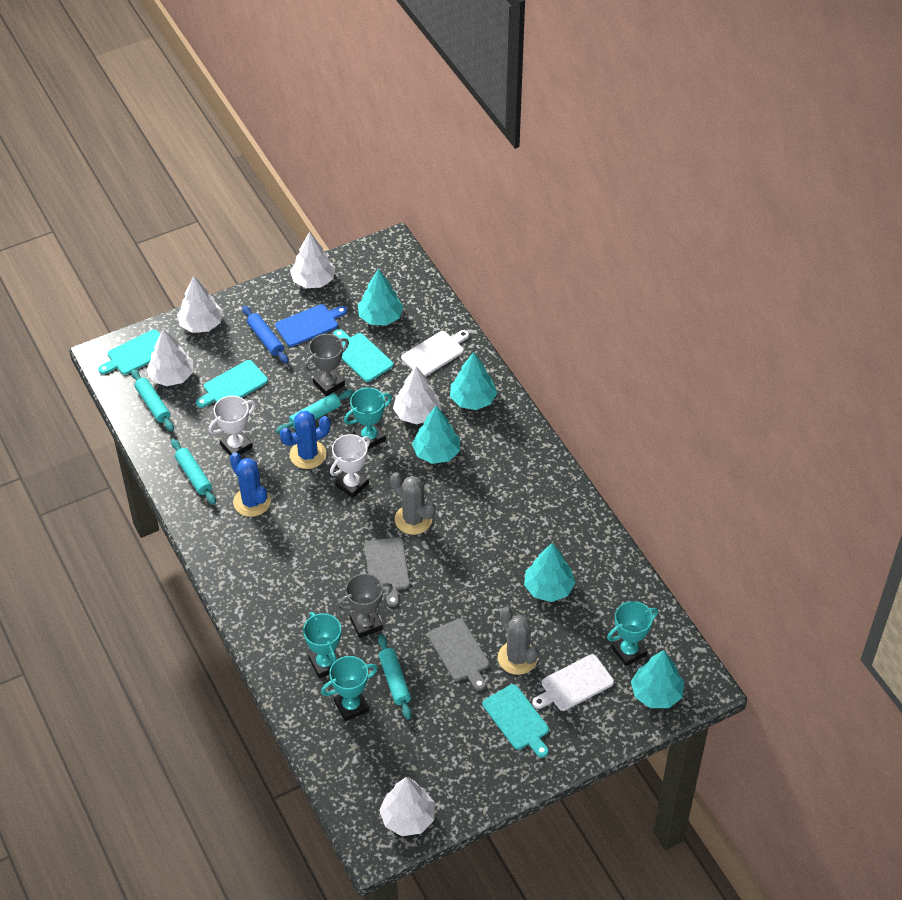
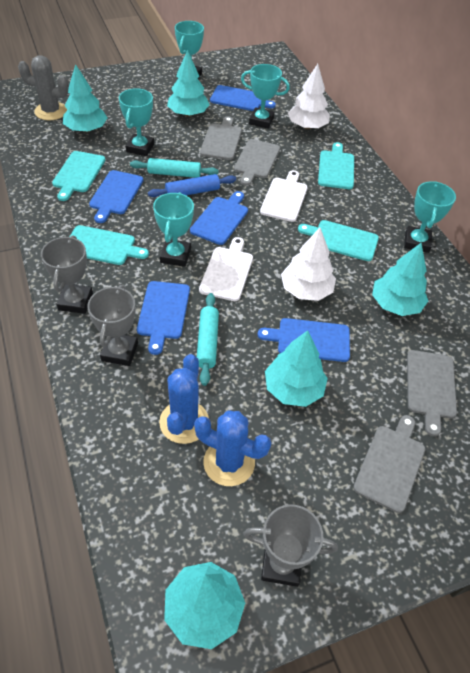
blue cutting board: [275,304,347,347] = 1 -> [89,170,143,223] [137,281,190,355] [190,191,248,245] [210,85,276,111] [258,318,350,362] = 5
grey cactus: [390,472,435,535] [498,607,538,675] = 2 -> [18,55,69,120] = 1
grey cutting board: [364,537,410,607] [428,619,489,691] = 2 -> [200,116,242,160] [234,139,280,186] [353,415,425,513] [407,350,457,436] = 4
grey trophy: [304,334,349,396] [336,573,393,638] = 2 -> [41,236,93,314] [87,285,138,366] [243,504,338,587] = 3
turquoise rolling pin: [131,369,174,432] [171,439,216,505] [275,390,354,434] [378,634,412,720] = 4 -> [130,158,219,178] [197,293,219,386] = 2
turquoise trophy: [303,612,341,679] [321,656,378,722] [344,387,392,450] [607,601,658,666] = 4 -> [119,88,154,156] [153,192,194,267] [175,21,204,78] [241,64,290,129] [404,181,456,253] = 5
white tree: [146,329,193,386] [177,276,223,333] [290,232,335,288] [379,777,435,836] [393,366,441,424] = 5 -> [281,228,336,301] [288,64,330,129] = 2
white trophy: [209,396,256,456] [330,434,370,498] = 2 -> none = 0

